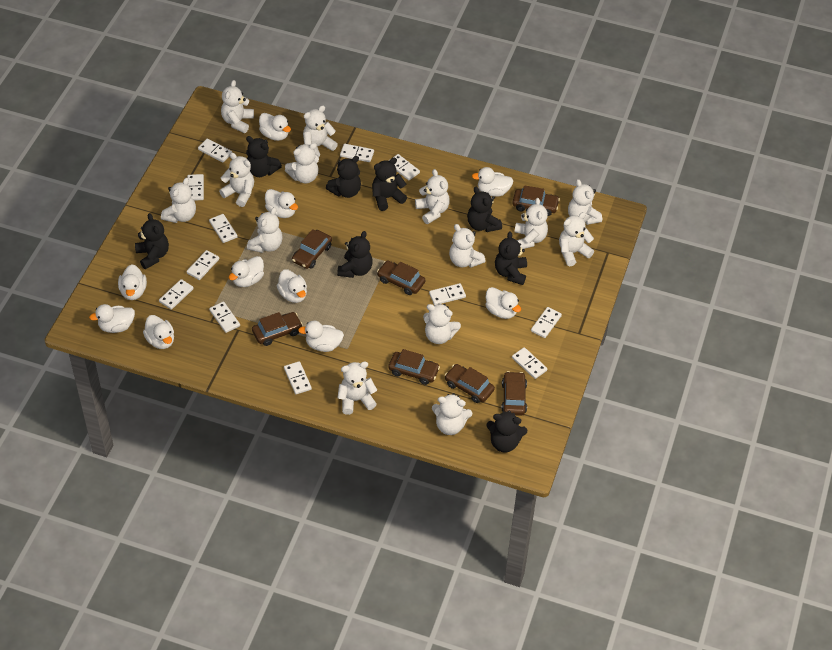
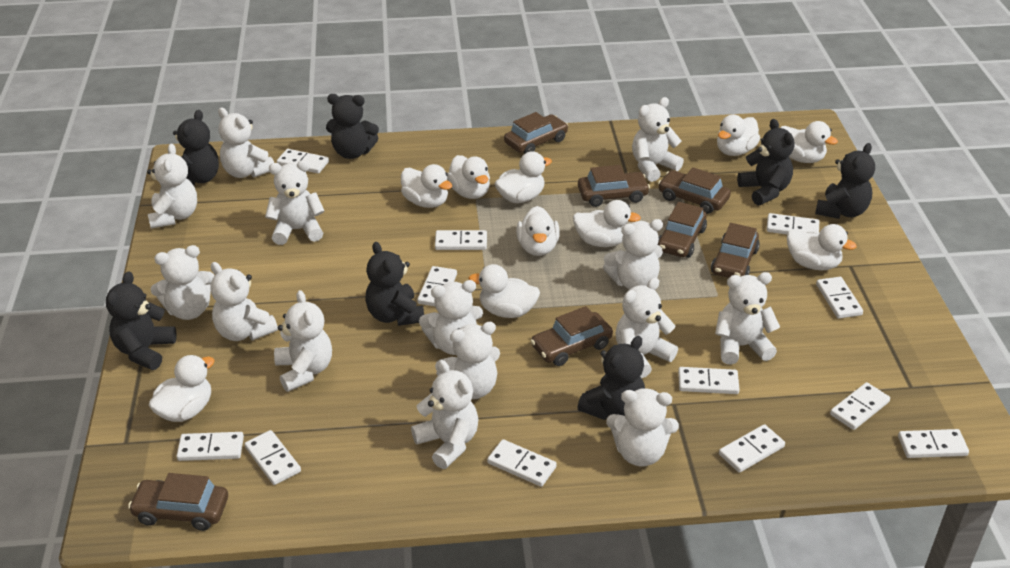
black teddy bear: [135,213,169,269] [246,136,282,177] [326,156,361,198] [337,231,373,278] [372,158,407,211] [467,187,502,232] [486,410,527,453] [495,231,527,285] = 8 -> [106,271,177,370] [173,110,219,186] [326,94,379,159] [365,242,424,326] [577,336,645,420] [737,119,795,205] [815,143,875,219] = 7

